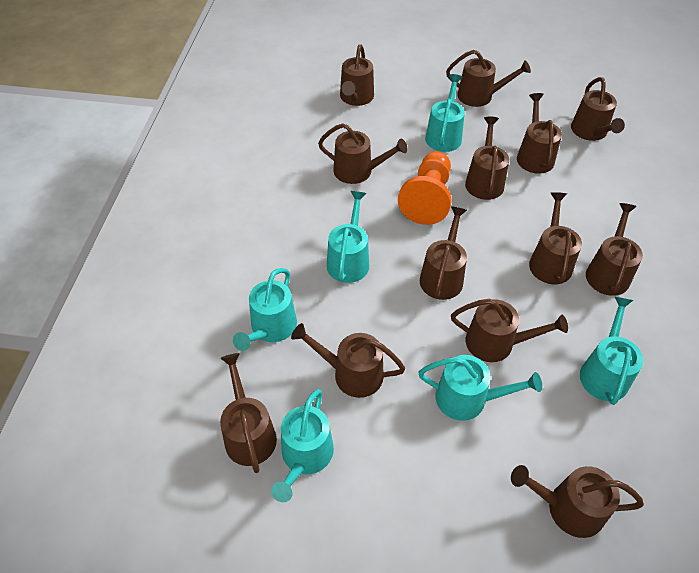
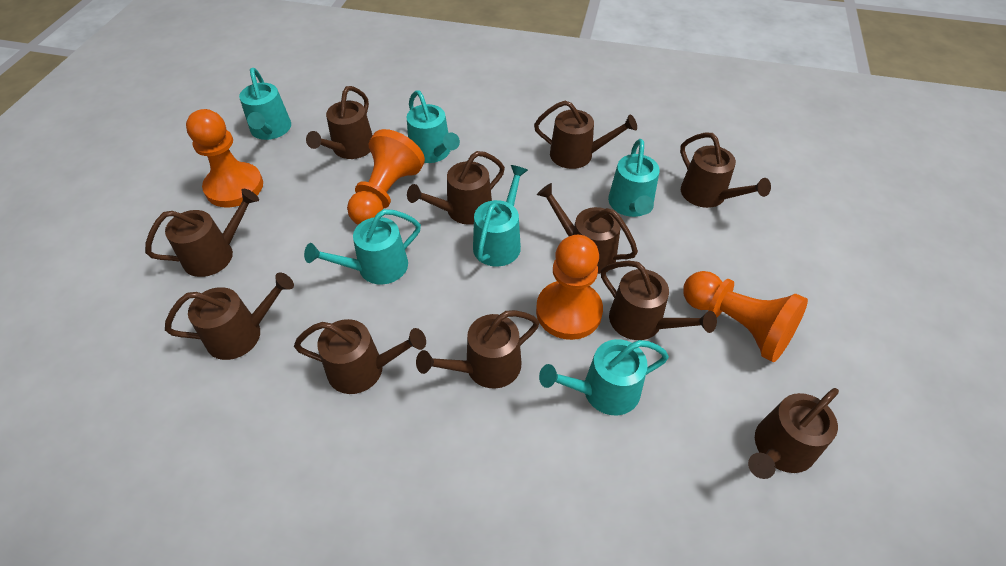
brown watering can: [220,353,277,473] [291,323,405,398] [318,123,408,184] [340,44,374,106] [420,206,467,300] [446,50,531,107] [451,299,568,362] [465,117,509,200] [511,465,644,538] [517,93,562,174] [529,192,582,284] [571,77,625,141] [586,203,643,296] = 13 -> [145,189,259,277] [165,273,294,360] [294,319,426,394] [306,86,373,159] [407,151,505,225] [416,310,539,389] [534,100,637,169] [537,183,638,274] [601,261,717,340] [680,132,771,208] [748,388,839,479] = 11
orange pawn: [398,151,452,225] = 1 -> [186,109,263,208] [347,129,425,225] [536,235,603,340] [683,271,808,363] = 4

